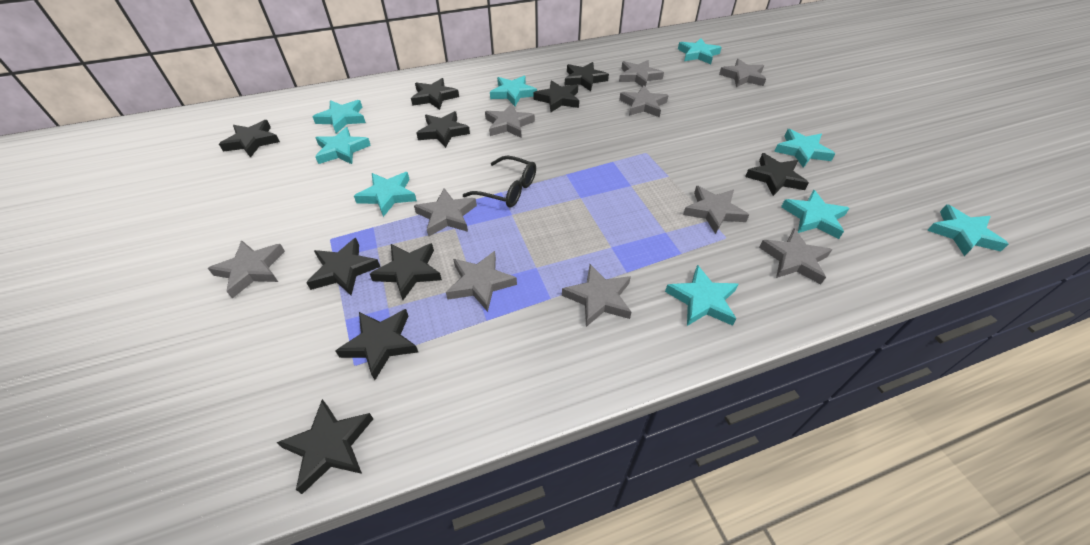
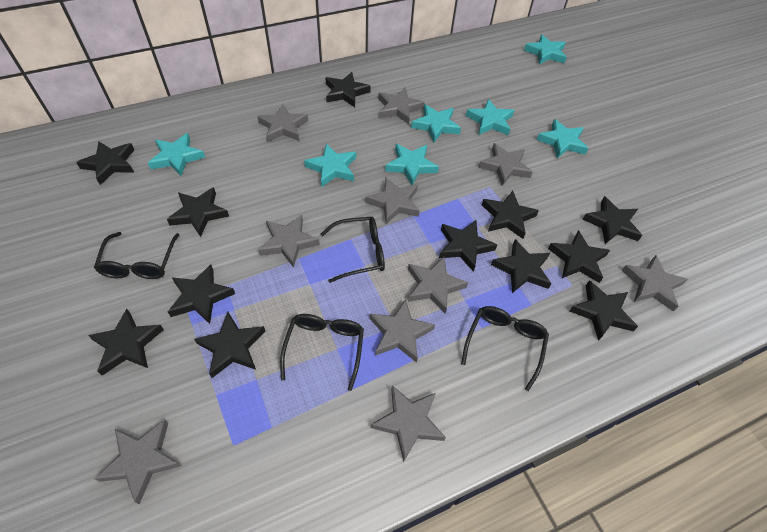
black glasses: [463,156,536,207] = 1 -> [94,232,179,279] [280,314,364,391] [321,216,385,283] [461,306,549,391] = 4
black star: [219,120,280,158] [276,399,373,494] [306,238,380,295] [336,309,418,380] [370,243,442,300] [411,78,459,110] [416,111,470,148] [533,80,579,112] [565,62,609,91] [745,153,809,196] = 10 -> [76,141,134,185] [88,309,164,375] [167,187,229,237] [168,264,235,324] [194,312,265,378] [326,72,371,107] [439,220,497,272] [482,191,539,239] [491,239,552,293] [548,230,610,283] [570,280,638,341] [582,196,642,244] = 12
turquoise star: [312,100,366,133] [315,127,371,164] [354,172,417,217] [490,76,537,106] [665,265,738,326] [678,38,722,64] [774,129,835,168] [781,190,849,239] [927,204,1008,256] = 9 -> [148,133,205,176] [304,143,356,187] [385,144,439,185] [411,104,461,143] [466,99,514,135] [524,34,567,65] [537,119,589,158] = 7

